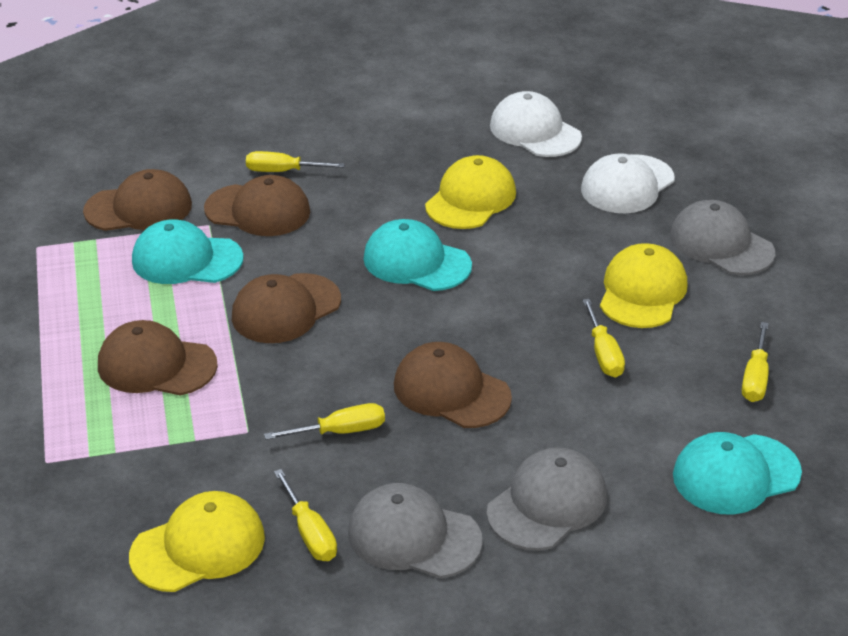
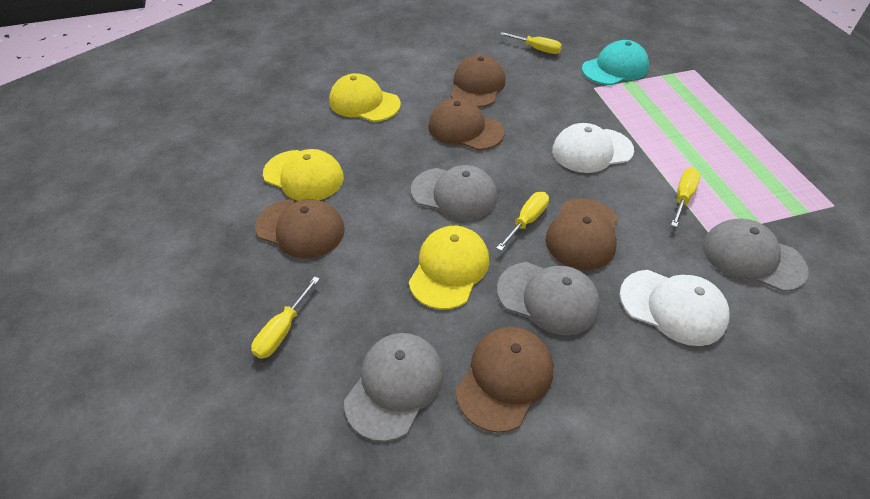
grey cap: [348,483,483,578] [487,447,607,550] [670,200,775,275] = 3 -> [344,333,444,442] [411,165,497,220] [497,262,600,335] [703,219,809,292] = 4
turquoise cap: [132,220,244,284] [363,219,472,291] [673,432,802,515] = 3 -> [582,40,649,85] = 1
yellow screwdriver: [246,151,345,172] [264,403,385,440] [274,469,337,561] [583,299,625,378] [742,322,769,402] = 5 -> [251,276,320,359] [497,192,549,251] [500,32,562,54] [671,168,701,227] = 4

